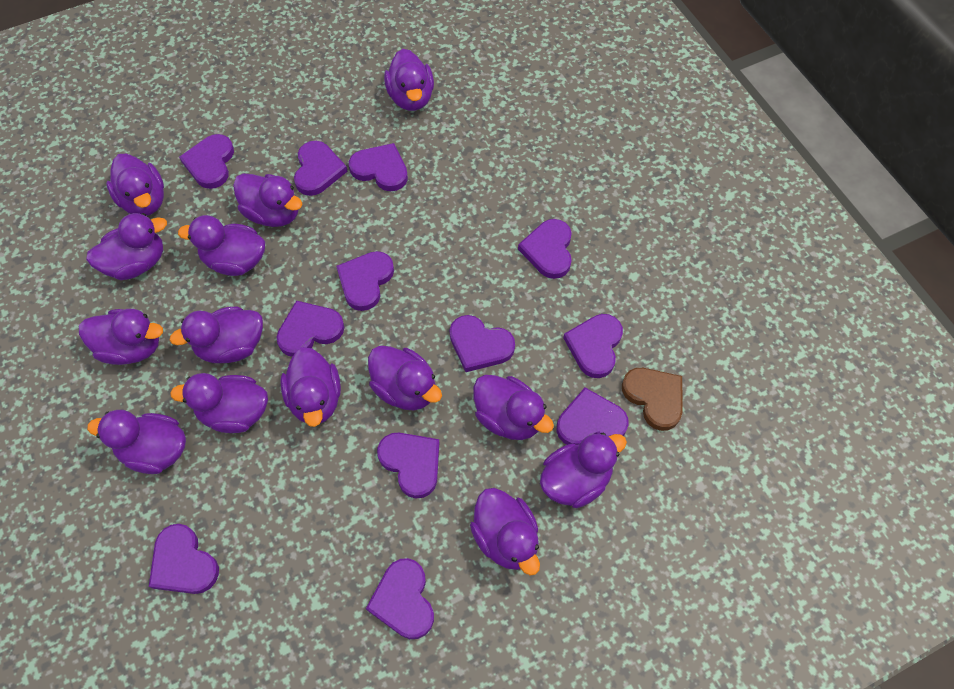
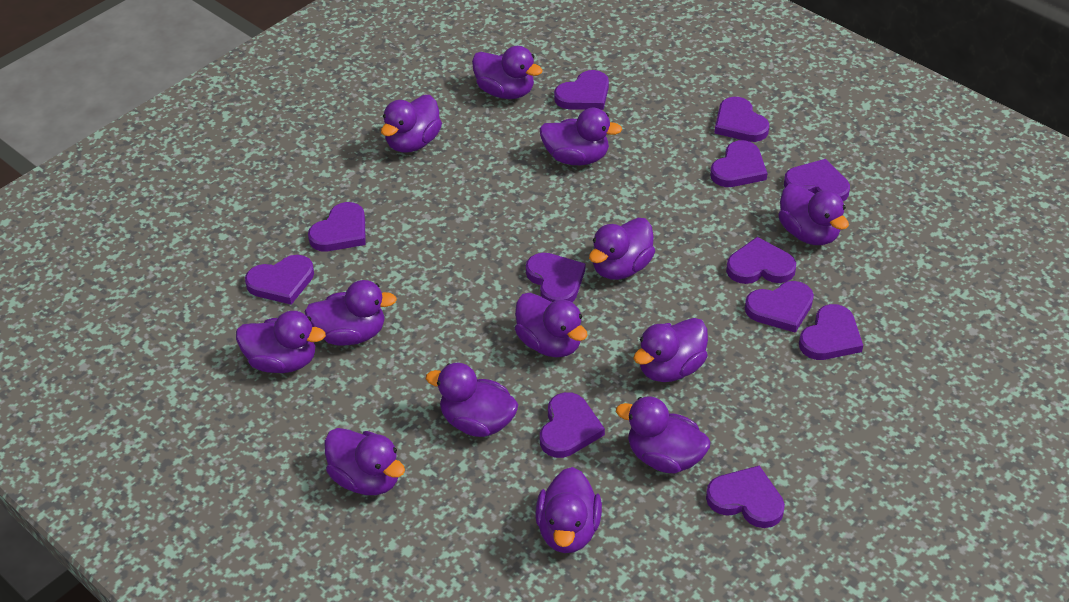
brown heart: [622,368,683,431] = 1 -> none = 0
purple duck: [79,309,163,365] [86,213,167,280] [87,410,186,474] [106,154,164,216] [169,306,263,363] [170,373,268,433] [178,215,265,276] [233,173,302,227] [280,347,341,427] [368,346,442,410] [384,49,434,111] [470,488,540,575] [473,375,554,440] [540,433,627,508] = 14 -> [236,311,326,373] [304,280,397,346] [325,428,405,495] [381,95,442,153] [426,363,518,437] [472,46,543,99] [515,293,588,357] [535,467,602,553] [540,108,622,165] [589,218,655,280] [616,396,710,473] [633,318,708,382] [778,183,849,245] = 13

